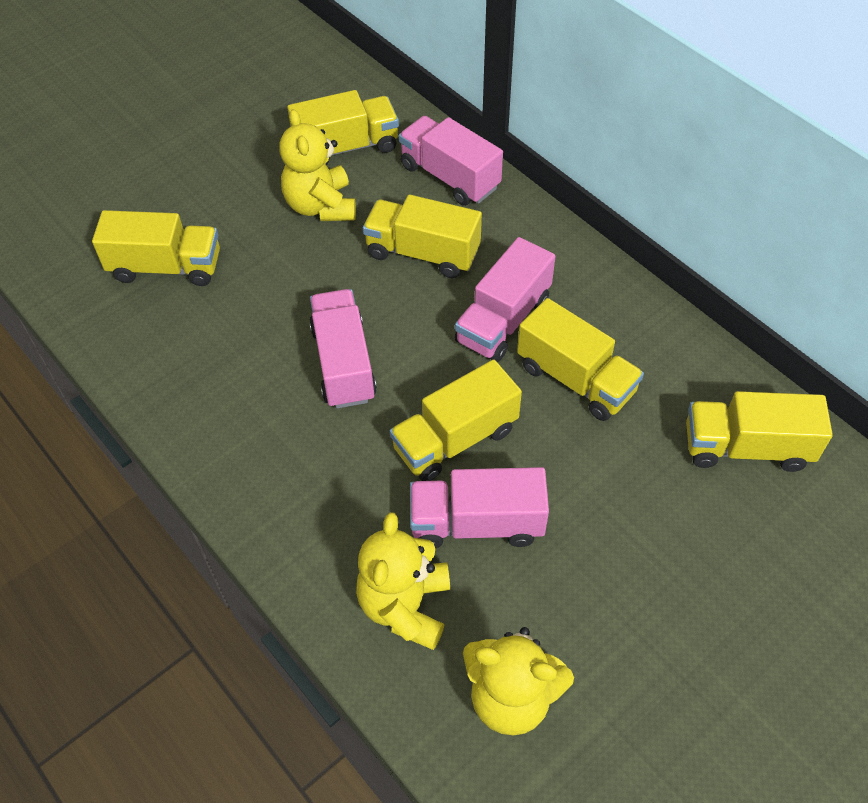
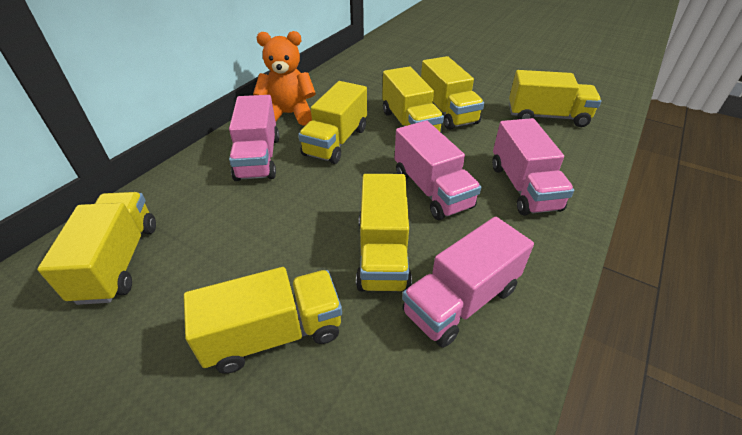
orange teddy bear: none = 0 -> [253,31,316,126] = 1
yellow teddy bear: [279,109,356,221] [356,512,450,650] [463,627,574,735] = 3 -> none = 0
yellow truck: [92,210,220,286] [287,90,399,165] [363,195,482,278] [390,360,522,481] [517,298,644,421] [686,391,833,472] = 6 -> [37,192,156,305] [184,267,342,374] [298,81,367,164] [356,174,412,292] [382,67,444,133] [421,56,484,130] [509,70,601,127] = 7

